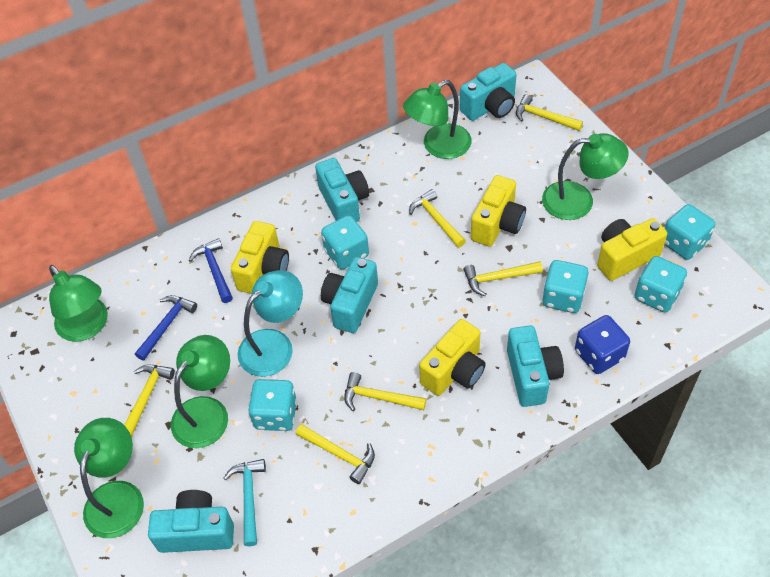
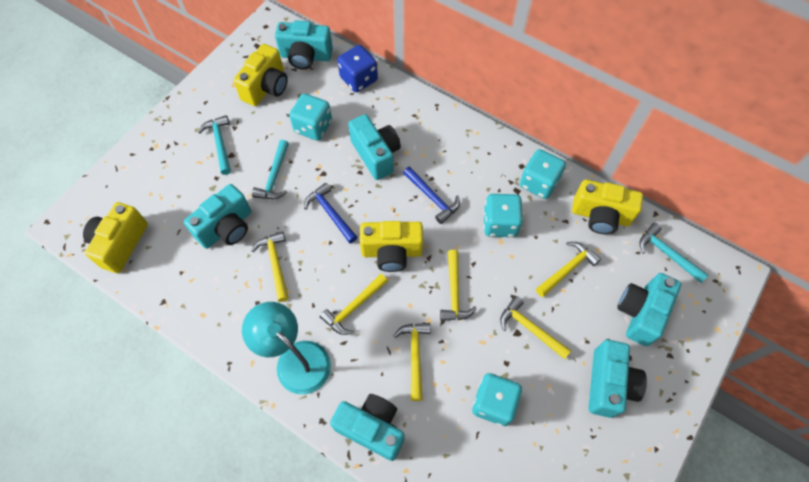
green lamp: [49,265,108,342] [74,418,144,538] [171,335,230,448] [403,80,472,159] [542,133,629,220] = 5 -> none = 0
turquoise camera: [148,490,234,553] [315,158,369,222] [321,257,378,333] [460,63,517,121] [507,325,564,407] = 5 -> [184,184,251,249] [275,20,333,69] [330,394,404,461] [348,114,401,180] [588,340,647,418] [617,273,681,346] = 6
turquoise dice: [248,379,297,431] [321,215,369,269] [542,260,588,313] [635,256,687,313] [664,204,715,260] = 5 -> [289,94,332,141] [472,373,522,426] [483,194,523,237] [520,149,566,199] = 4
turquoise hammer: [224,459,266,546] = 1 -> [198,115,231,175] [252,140,289,199] [639,223,708,283] = 3

